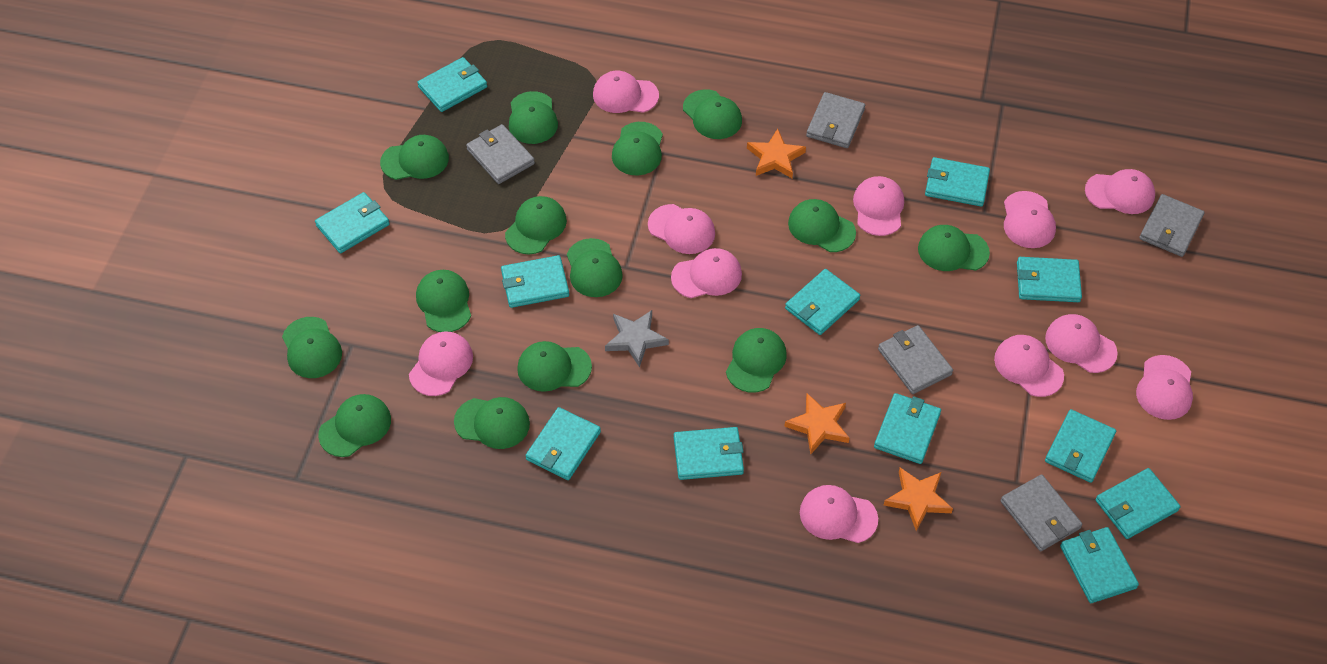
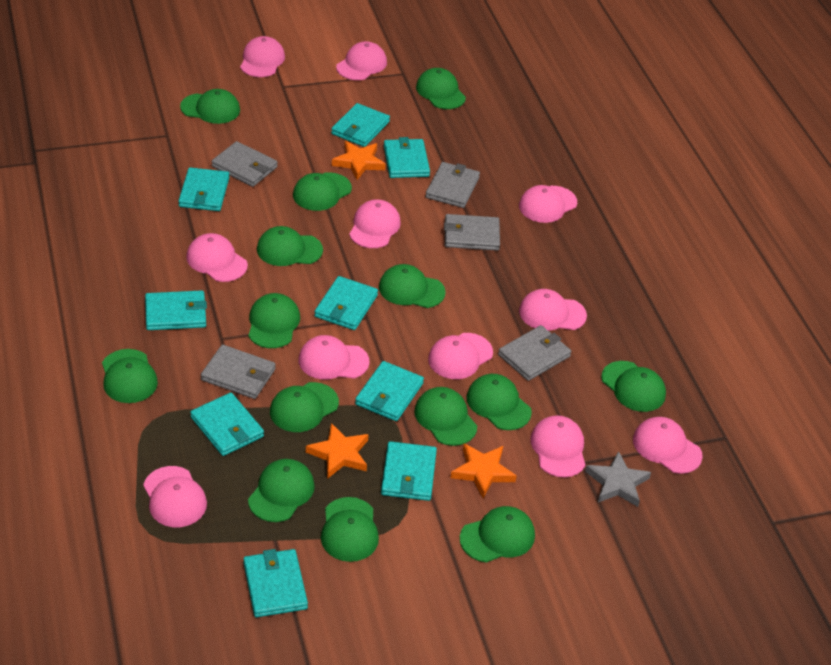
turquoise wallet: [315,192,390,253] [417,57,487,112] [501,255,569,308] [525,407,601,480] [674,427,744,480] [785,269,860,335] [874,393,941,464] [925,157,990,207] [1017,257,1082,302] [1045,409,1116,483] [1060,527,1139,603] [1096,468,1181,539] = 12 -> [145,290,207,330] [178,167,229,211] [190,392,264,456] [244,549,308,617] [314,276,378,330] [331,103,390,147] [355,361,424,421] [381,441,437,501] [384,137,430,178] = 9

